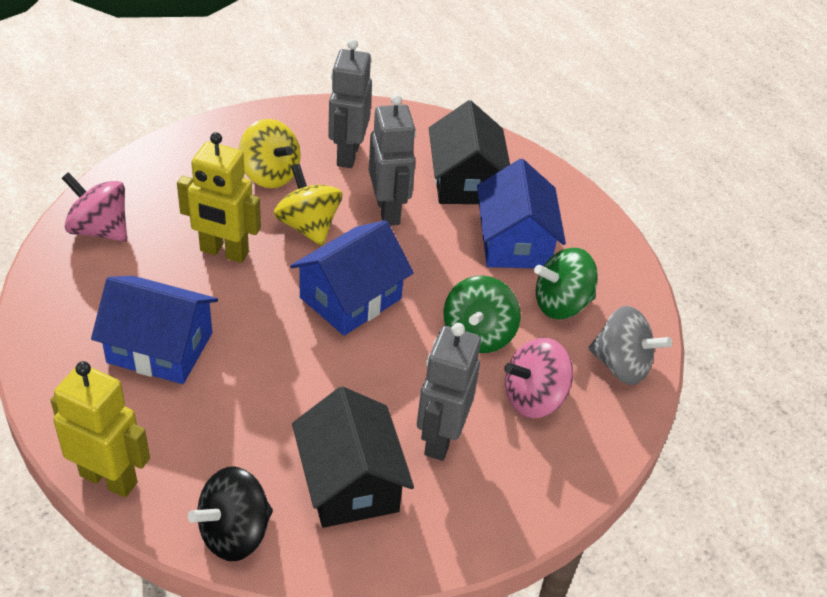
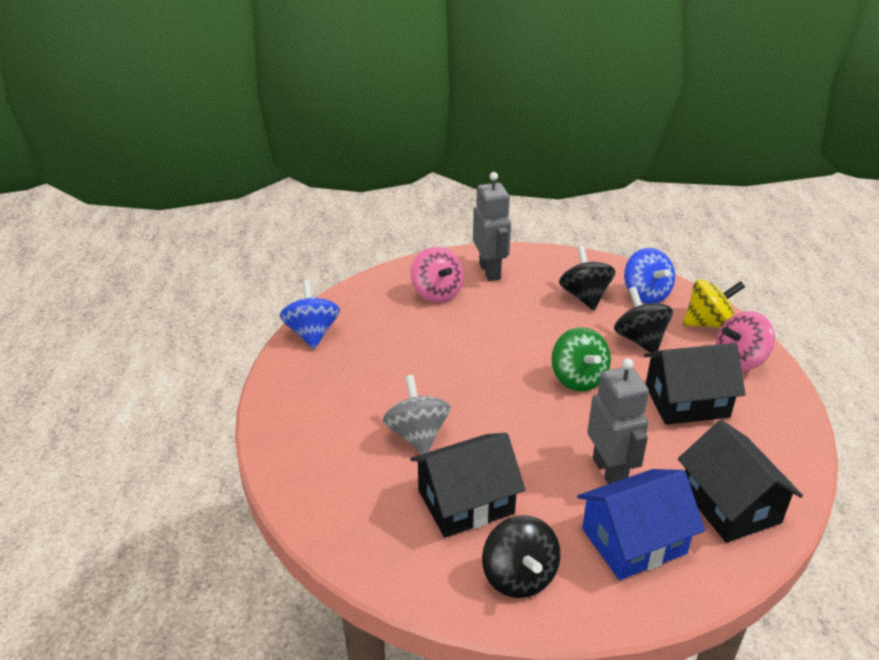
black house: [292,386,414,528] [429,100,510,204] = 2 -> [410,433,525,538] [644,343,746,425] [678,420,803,543] = 3
black spinning top: [188,466,273,561] = 1 -> [482,515,561,598] [559,246,615,310] [614,287,673,353] = 3
blue house: [91,276,218,384] [290,220,414,336] [477,159,566,268] = 3 -> [577,469,705,580] = 1
blue spinning top: none = 0 -> [280,280,340,349] [624,248,675,304] = 2
green spinning top: [443,276,521,353] [534,248,598,319] = 2 -> [551,327,611,392] = 1
grey robot: [328,39,372,168] [369,94,416,226] [417,323,481,461] = 3 -> [473,172,511,281] [587,358,649,484] = 2
yellow robot: [50,361,150,497] [177,132,261,263] = 2 -> none = 0
yellow spinning top: [239,119,301,188] [273,164,342,246] = 2 -> [683,279,745,328] = 1

